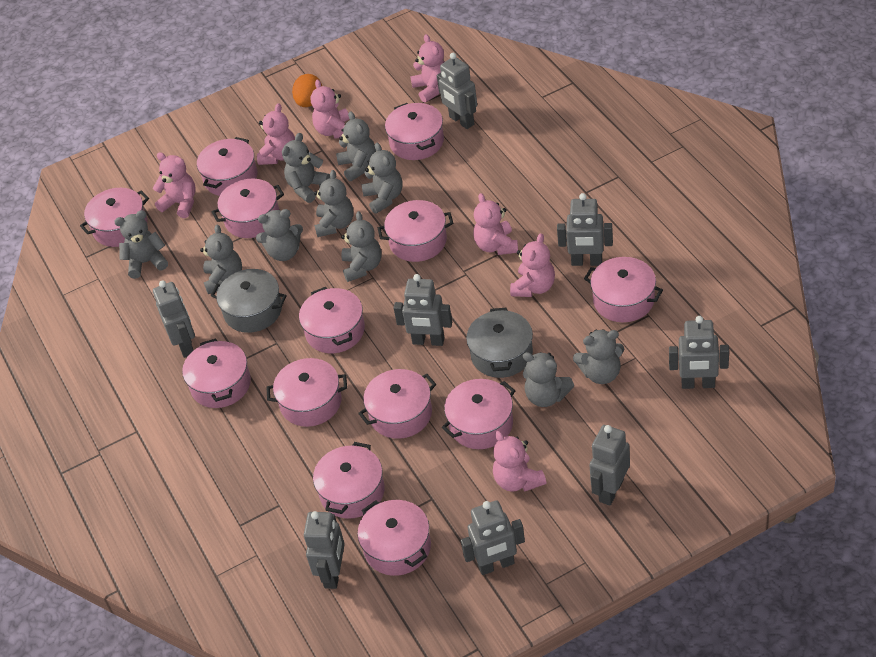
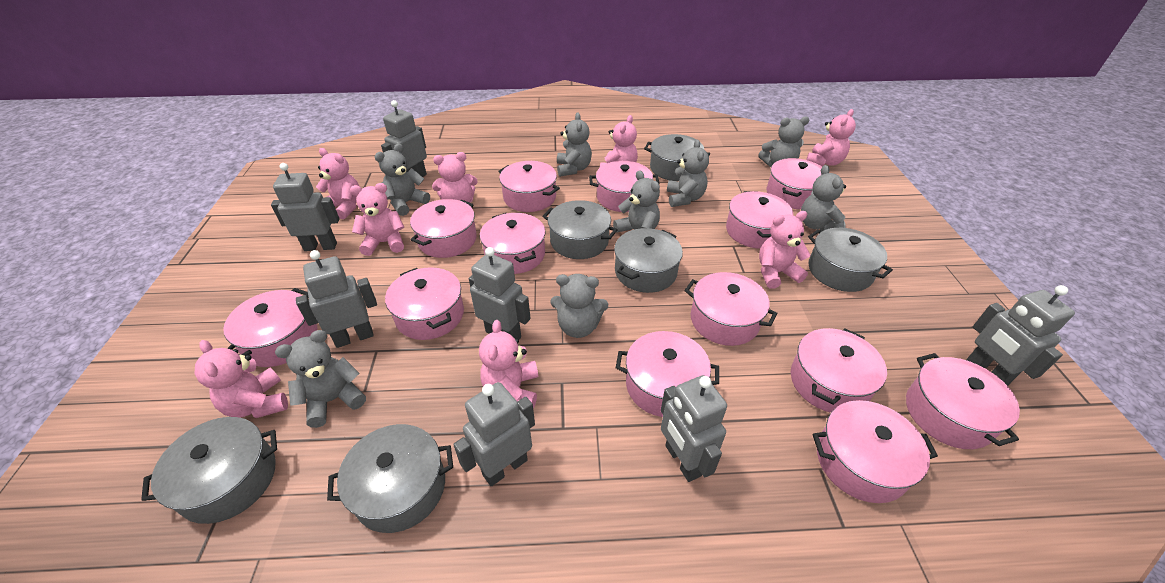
grey pot: [211,269,287,333] [466,308,533,378] = 2 -> [141,417,277,524] [327,424,453,533] [543,200,618,259] [614,228,683,293] [644,134,710,181] [808,228,893,292] = 6
grey robot: [153,280,195,358] [304,511,345,589] [394,274,452,346] [437,53,477,129] [461,500,525,575] [557,193,613,266] [589,425,630,506] [669,316,729,389] = 8 -> [271,163,339,251] [296,250,377,348] [381,100,427,177] [453,382,535,486] [469,247,531,340] [661,375,727,482] [966,285,1075,386] = 7
grey teddy bear: [114,210,168,279] [200,225,242,294] [256,209,303,261] [282,133,330,203] [314,170,354,237] [336,111,376,181] [341,211,382,282] [362,143,402,214] [523,352,574,407] [573,329,624,384] = 10 -> [275,330,366,428] [375,143,430,216] [550,274,608,338] [557,113,592,177] [613,170,660,232] [667,140,709,207] [758,116,809,167] [801,165,846,231] = 8
orange egg: [292,74,322,107] = 1 -> none = 0
pink teddy bear: [153,152,196,218] [257,103,295,165] [311,79,349,139] [410,34,445,103] [473,193,518,255] [493,431,547,492] [510,233,555,297] = 7 -> [194,340,288,418] [316,148,359,219] [350,183,404,256] [432,152,478,203] [479,320,538,409] [600,115,638,167] [759,211,811,289] [806,109,856,166] = 8

